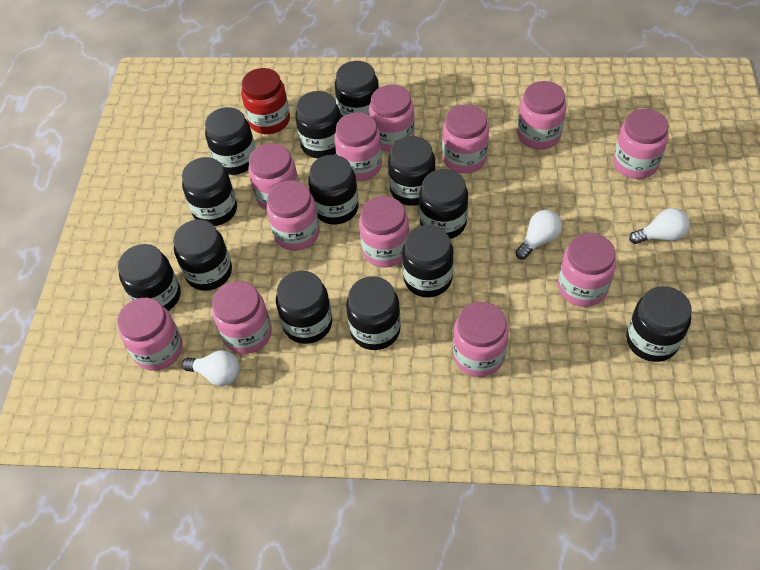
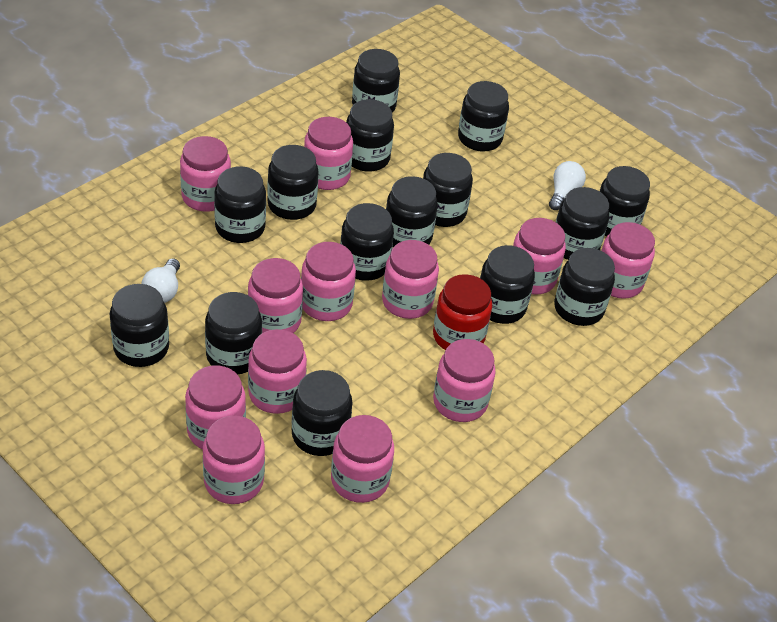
black jar: [118,244,180,311] [173,220,232,291] [182,157,237,226] [205,107,256,175] [276,271,332,344] [295,91,341,158] [308,155,359,225] [335,61,379,118] [346,276,401,350] [388,136,436,206] [402,225,454,297] [419,169,468,239] [626,286,692,362] = 13 -> [110,284,169,367] [205,292,262,375] [214,166,266,243] [267,145,319,220] [292,370,352,456] [340,203,394,281] [346,99,394,172] [352,49,400,113] [386,176,438,247] [423,153,473,227] [458,81,509,152] [480,245,535,324] [554,248,615,326] [556,187,609,260] [600,166,650,237] = 15
white light bulb: [182,350,240,386] [515,210,562,260] [629,208,690,244] = 3 -> [142,258,180,303] [549,161,586,210] = 2

